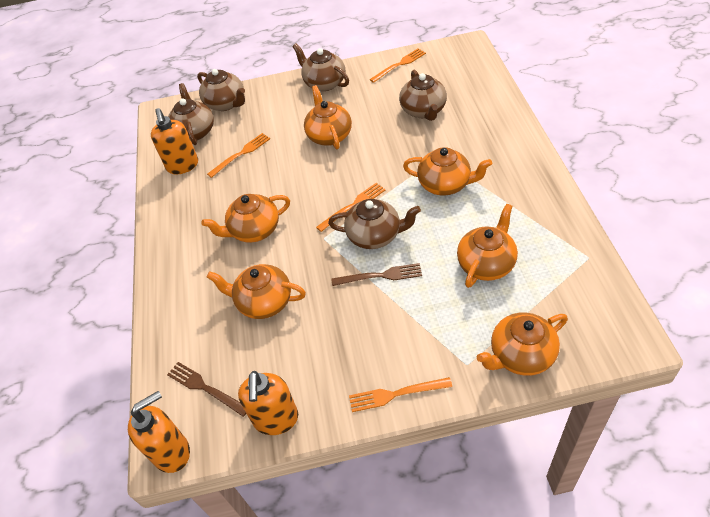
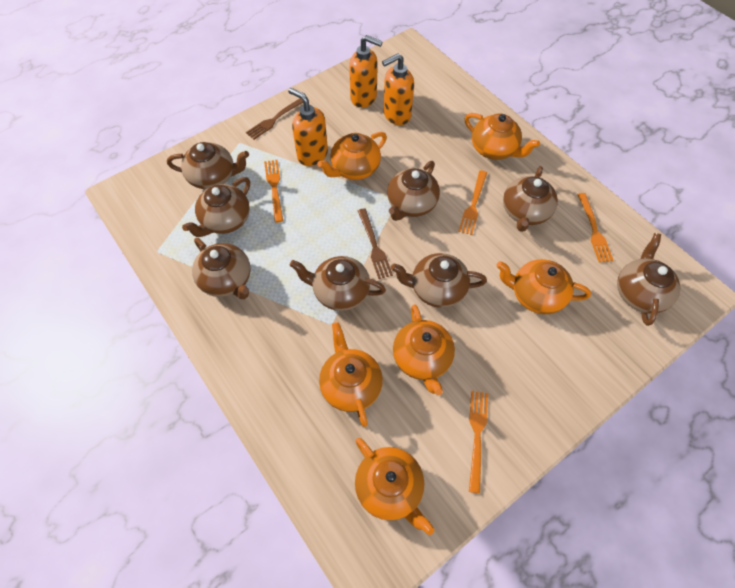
brown teapot: [168,83,214,145] [197,69,245,111] [292,43,349,91] [328,199,421,249] [399,70,447,121] = 5 -> [167,142,249,189] [182,177,250,237] [192,238,251,299] [290,256,386,311] [387,161,440,221] [391,253,487,308] [503,166,558,232] [617,233,680,326] = 8

